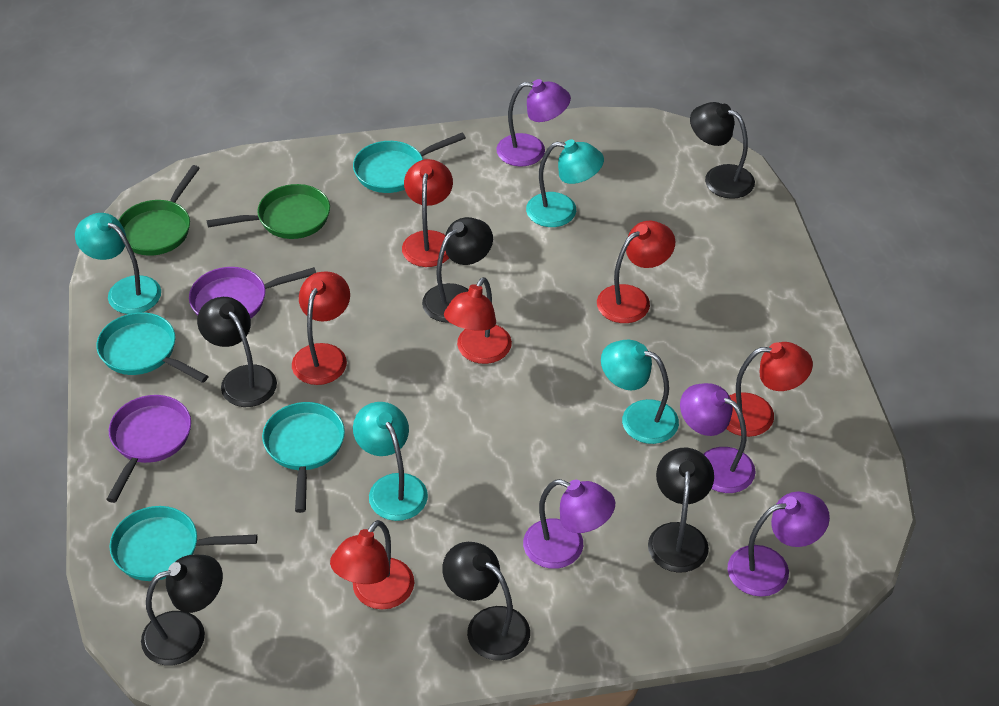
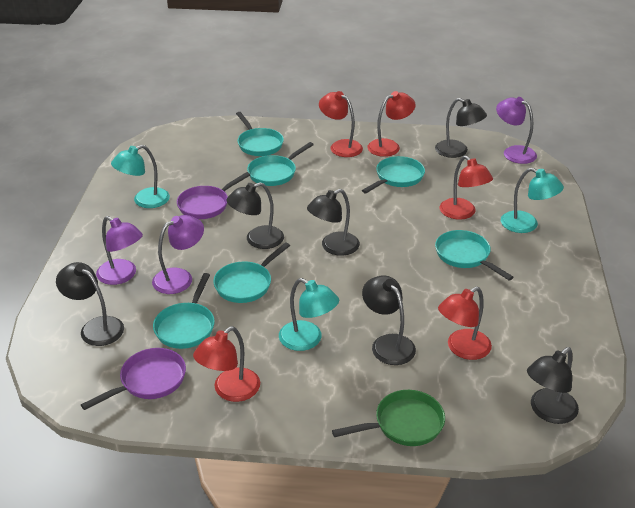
green pan: [119,165,200,256] [207,184,330,239] = 2 -> [332,390,445,446] = 1
purple lamp: [496,79,571,167] [523,479,615,569] [680,383,756,493] [728,491,830,597] = 4 -> [96,216,143,285] [152,215,204,294] [496,97,537,164] = 3
red lamp: [292,272,350,385] [330,520,414,609] [402,159,453,267] [444,277,512,364] [597,221,675,323] [726,342,813,437] = 6 -> [193,326,260,402] [319,91,363,157] [367,91,416,157] [438,287,492,360] [440,156,493,220] = 5
turquoise lamp: [75,213,161,314] [353,402,428,521] [526,139,604,227] [601,340,679,444] = 4 -> [111,145,170,208] [279,278,339,351] [501,168,564,233] = 3
turquoise pan: [96,312,209,383] [110,506,257,581] [262,402,345,513] [353,133,466,193] = 4 -> [153,273,215,349] [213,242,290,303] [236,112,284,156] [247,142,314,186] [362,156,425,193] [435,230,514,281] = 6

